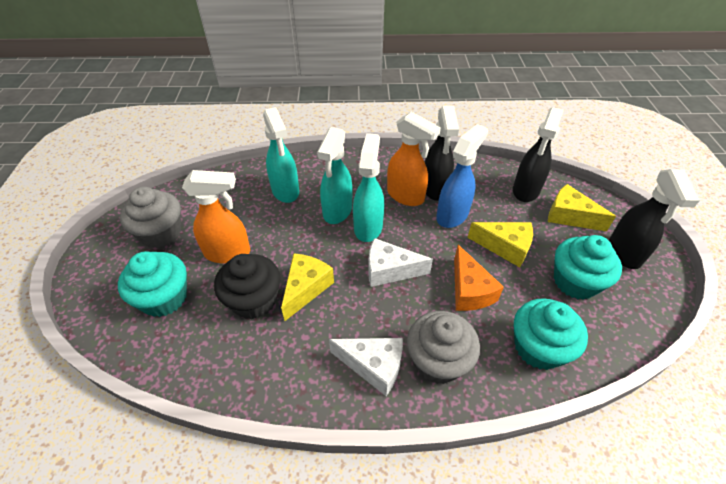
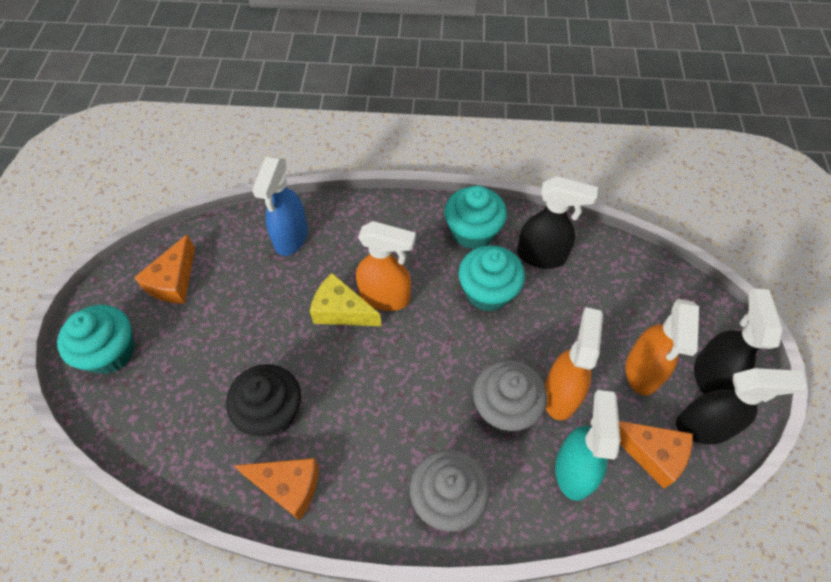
orange cheese: [454,245,504,311] = 1 -> [134,234,195,304] [233,458,319,521] [619,421,693,489] = 3
orange spray bottle: [182,170,250,264] [387,112,441,206] = 2 -> [356,221,416,311] [544,307,603,421] [626,299,699,396] = 3
turquoise spray bottle: [263,107,299,203] [317,127,353,224] [353,133,384,242] = 3 -> [555,390,620,501] = 1
white cheese: [329,338,403,396] [368,238,433,287] = 2 -> none = 0
yellow cheese: [281,253,334,321] [467,222,533,267] [548,184,616,231] = 3 -> [310,273,381,326] = 1

